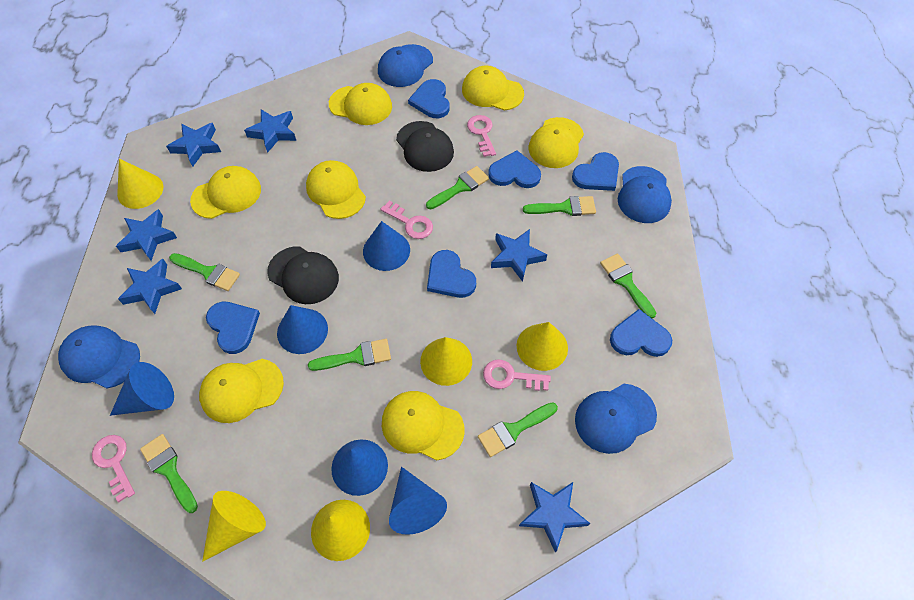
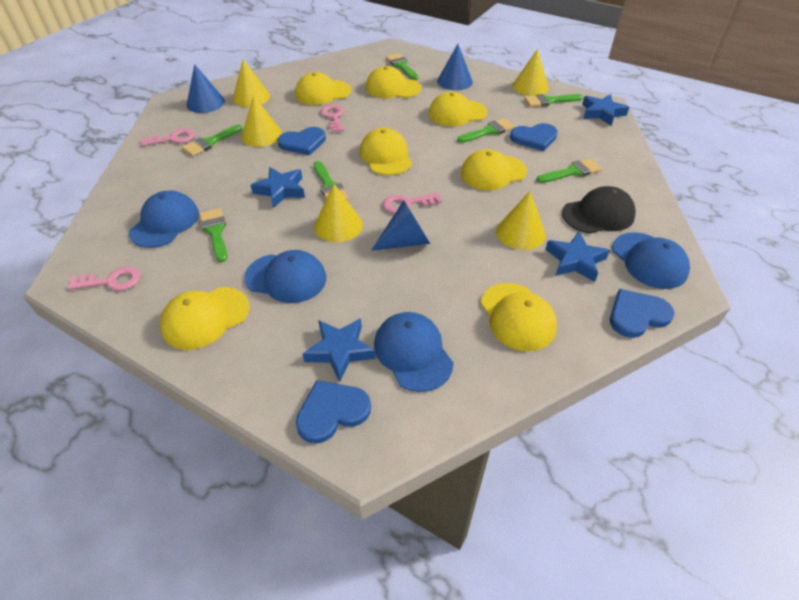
black cap: [267,246,339,304] [396,121,454,172] = 2 -> [562,186,636,234] = 1
blue cone: [110,362,174,416] [277,305,328,354] [331,439,388,496] [363,221,410,271] [389,467,447,535] = 5 -> [187,64,225,113] [372,200,430,250] [437,44,473,90] = 3
blue heart: [206,302,260,354] [408,79,450,118] [427,250,476,298] [488,150,541,188] [572,152,619,191] [610,309,672,357] = 6 -> [278,127,326,155] [296,380,371,444] [510,123,558,151] [610,289,675,338] = 4
blue star: [116,209,177,261] [118,259,182,314] [166,123,221,167] [244,109,296,153] [491,229,547,282] [519,482,590,552] = 6 -> [251,167,305,208] [303,318,376,382] [545,232,610,282] [582,94,629,125] = 4

